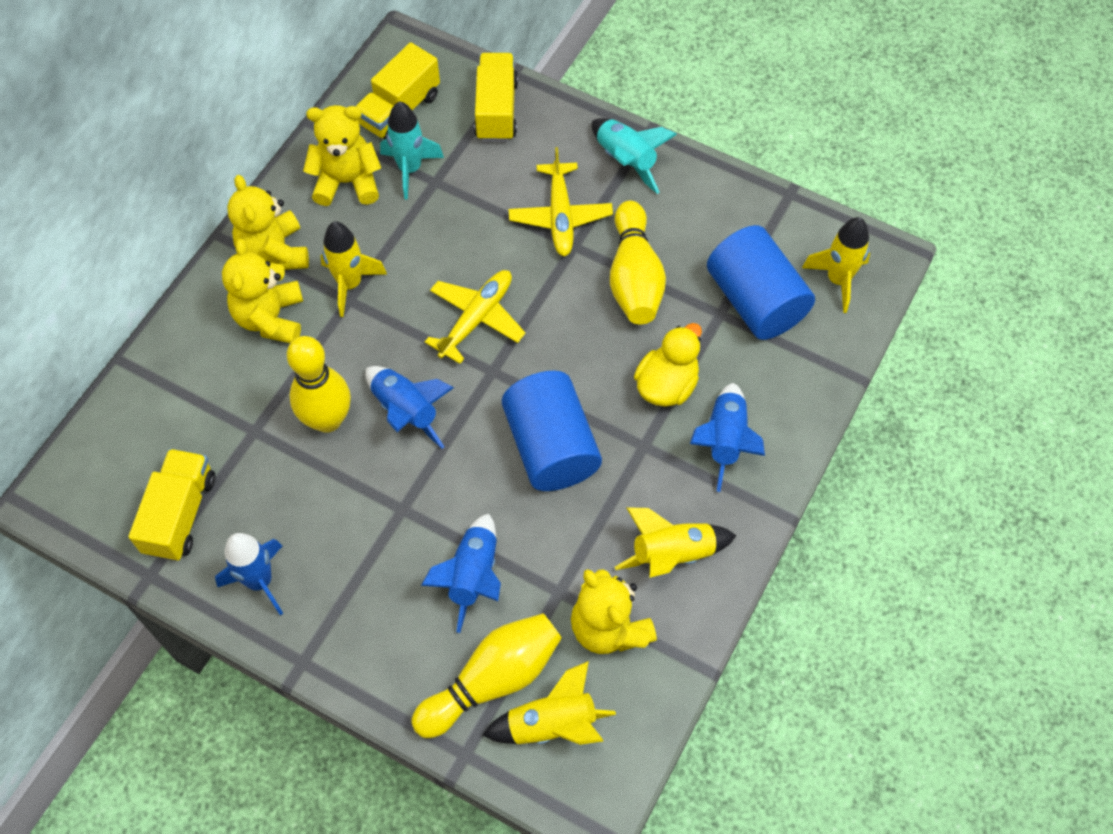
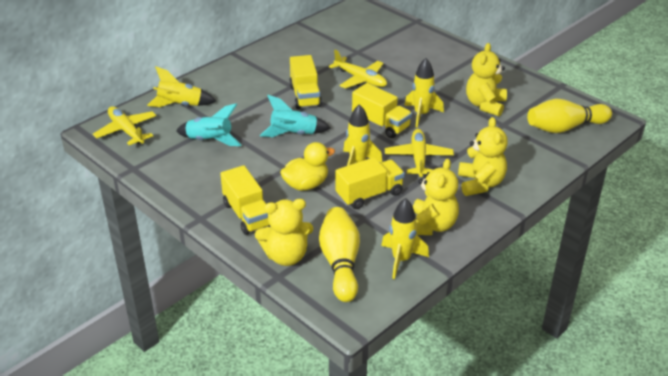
blue cylinder: [502,371,602,491] [707,225,815,340] = 2 -> none = 0
blue rocket: [215,533,284,615] [365,366,454,449] [421,513,501,633] [690,383,765,492] = 4 -> none = 0
yellow bowling pin: [287,336,351,433] [411,613,562,738] [610,201,666,324] = 3 -> [319,207,360,302] [527,99,612,133] = 2
yellow plane: [425,270,526,364] [509,147,613,257] = 2 -> [93,106,156,145] [329,50,387,89] [385,129,454,177] = 3
yellow truck: [129,449,215,561] [356,42,440,140] [474,53,518,142] = 3 -> [220,165,270,235] [289,55,322,109] [335,157,405,209] [352,83,412,138] = 4

